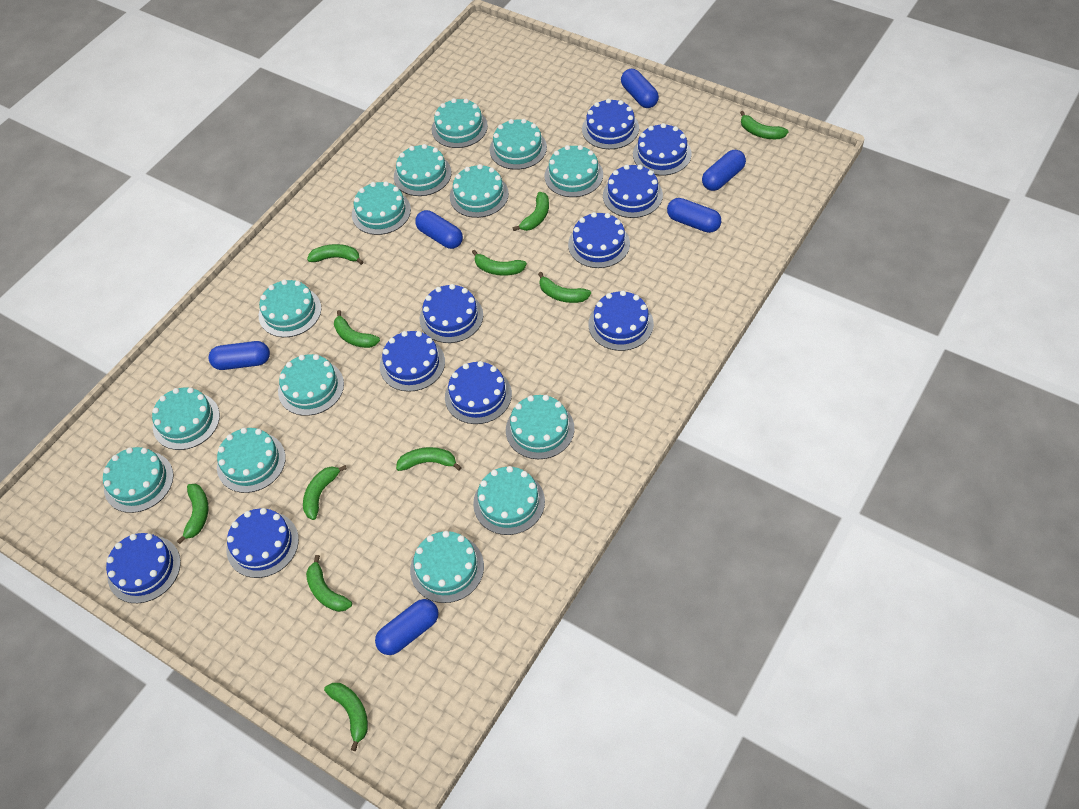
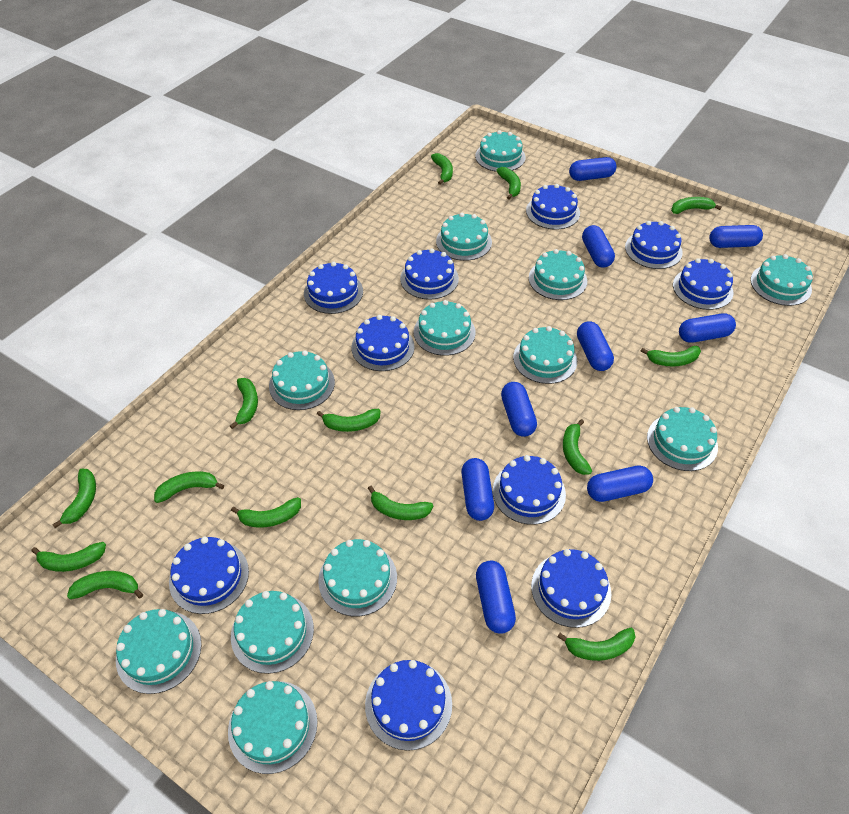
blue capsule: [208,341,270,370] [375,599,439,655] [415,210,463,249] [621,69,659,108] [667,198,721,233] [702,150,746,191] = 6 -> [461,458,494,521] [476,561,516,634] [501,382,537,437] [569,157,617,181] [577,322,614,371] [582,225,615,268] [587,465,653,502] [679,313,736,343] [709,225,763,248] = 9
green banana: [177,484,208,544] [303,465,347,520] [306,555,352,612] [307,244,363,265] [324,683,368,751] [334,310,380,348] [396,447,462,471] [472,250,527,276] [513,192,549,231] [538,272,591,303] [740,111,789,139] = 11 -> [31,542,106,572] [52,469,96,528] [67,571,143,599] [154,471,224,503] [230,378,258,429] [231,497,301,528] [317,409,381,432] [368,486,433,520] [431,153,453,185] [496,167,521,199] [557,628,636,661] [563,419,592,475] [641,346,701,367] [671,197,722,214] = 14
turquoise cake: [103,447,174,513] [152,387,220,450] [217,428,286,493] [259,279,321,337] [278,354,344,416] [352,181,411,235] [394,144,452,196] [410,531,484,603] [432,98,488,148] [450,164,509,218] [473,466,545,535] [490,119,547,170] [506,395,575,459] [544,145,603,197] = 14 -> [116,609,202,694] [228,681,317,774] [231,591,314,674] [269,350,335,410] [318,539,397,616] [414,300,476,356] [436,213,492,261] [475,130,526,172] [513,326,577,384] [529,249,587,300] [647,407,718,471] [751,254,813,306] = 12

